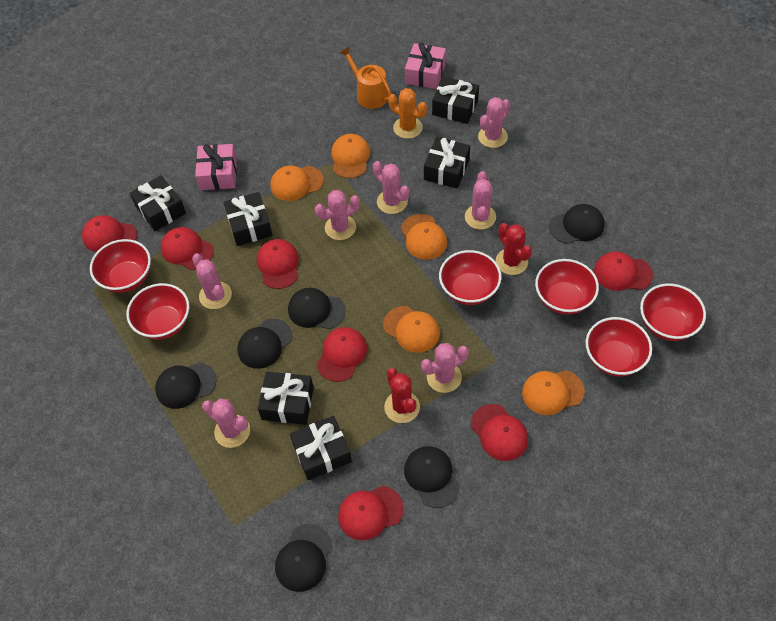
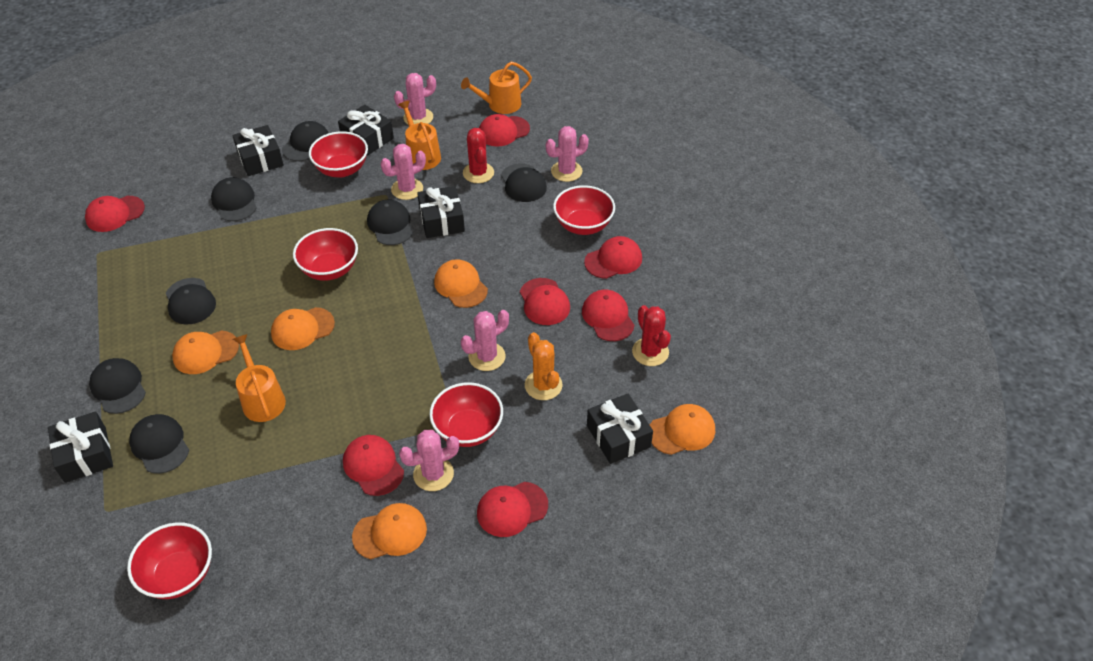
black cap: [155,362,217,409] [237,319,292,369] [275,524,332,592] [288,288,346,329] [404,446,460,508] [549,204,605,244] = 6 -> [89,358,146,414] [129,414,189,474] [166,278,216,324] [211,177,257,221] [282,121,329,161] [367,200,413,245] [501,163,547,202] = 7
black gift: [130,175,186,231] [223,192,273,246] [258,372,314,425] [290,416,352,480] [424,137,470,188] [432,77,479,124] = 6 -> [48,411,113,483] [232,125,284,176] [338,105,394,156] [417,186,465,238] [587,393,653,464] = 5
orange watering can: [340,47,391,109] = 1 -> [233,334,286,422] [398,101,441,170] [461,62,532,114] = 3
pink cactus: [192,253,232,309] [202,399,250,448] [315,190,360,240] [373,161,410,214] [421,343,469,393] [465,171,496,230] [478,97,510,148] = 7 -> [381,144,426,200] [394,73,436,124] [399,430,459,491] [461,310,509,371] [546,126,589,182] = 5
pink gift: [195,144,237,190] [405,43,446,89] = 2 -> none = 0
red bowl: [90,239,151,293] [126,283,189,339] [439,250,501,305] [535,259,599,315] [586,317,652,376] [640,284,706,341] = 6 -> [127,522,212,599] [293,228,358,281] [309,131,368,177] [429,382,503,447] [553,185,615,235] = 5

